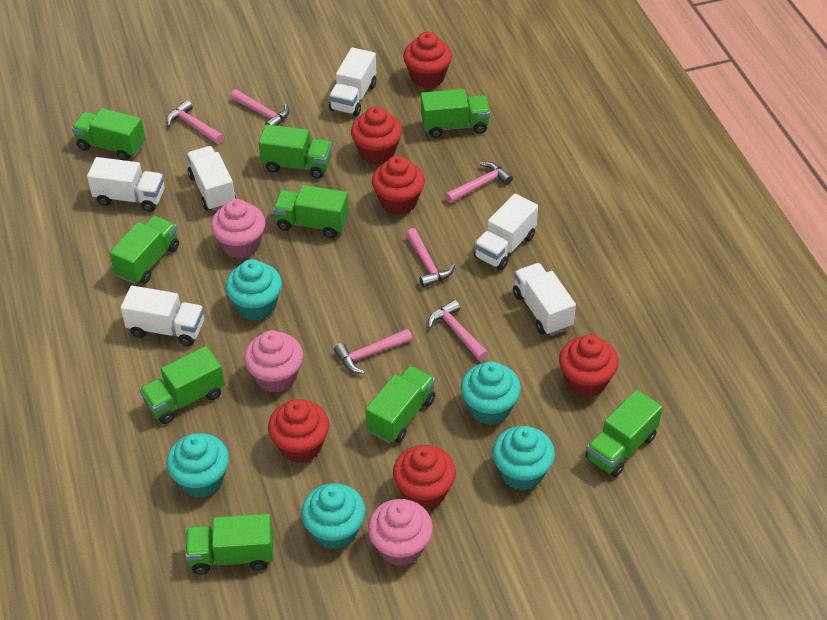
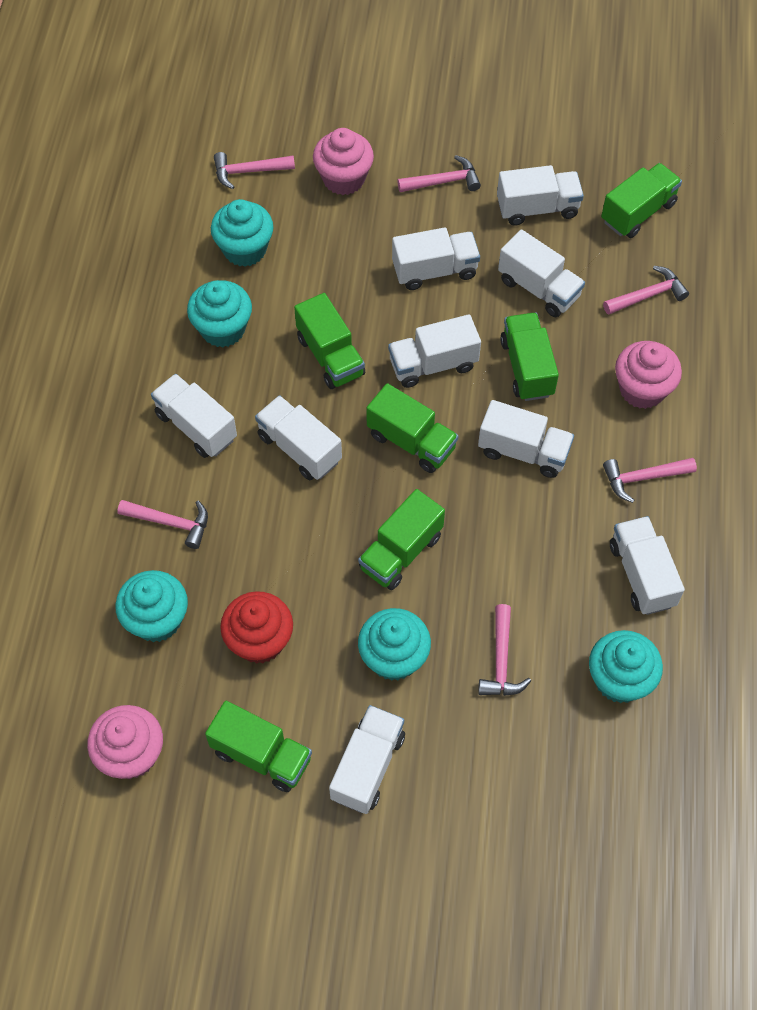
green truck: [72,108,145,161] [109,216,179,284] [140,346,225,424] [185,514,273,574] [259,124,332,178] [273,185,349,238] [365,365,435,443] [421,89,490,138] [585,390,663,477] = 9 -> [205,701,312,792] [294,293,365,389] [358,489,445,590] [366,383,458,473] [500,313,559,401] [601,163,682,238] = 6
red cupcake: [268,399,329,463] [351,106,402,165] [372,156,425,215] [393,445,456,510] [403,32,452,88] [559,335,618,397] = 6 -> [220,591,293,664] = 1
white truck: [87,157,165,212] [121,286,204,346] [187,146,236,211] [329,47,376,116] [474,194,538,270] [513,263,576,336] = 6 -> [151,374,237,458] [255,395,342,480] [329,705,405,814] [388,314,481,388] [392,227,480,290] [478,400,574,478] [497,165,584,226] [498,229,585,317] [610,516,685,615] = 9

